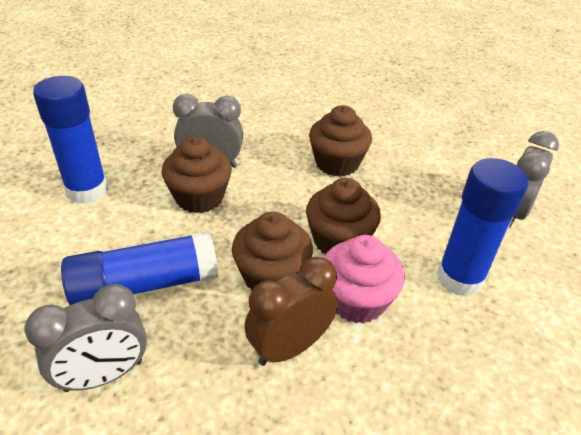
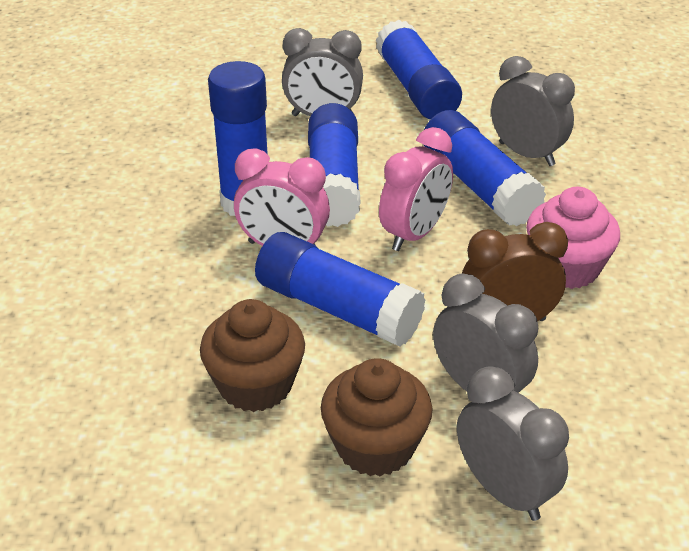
blue glue stick: [33,76,108,204] [61,231,218,305] [437,158,528,297] = 3 -> [208,61,268,216] [255,232,426,347] [308,103,360,227] [376,20,462,120] [423,110,546,227] = 5
brown cupcake: [161,136,232,213] [232,211,313,291] [306,178,381,254] [309,105,372,177] = 4 -> [200,299,305,412] [321,358,433,477] = 2
grey clock: [25,284,147,392] [173,94,243,168] [508,131,559,227] = 3 -> [282,28,363,116] [433,273,538,393] [457,366,569,521] [491,56,575,166] = 4
pink clock: none = 0 -> [234,148,330,247] [379,127,453,251] = 2

